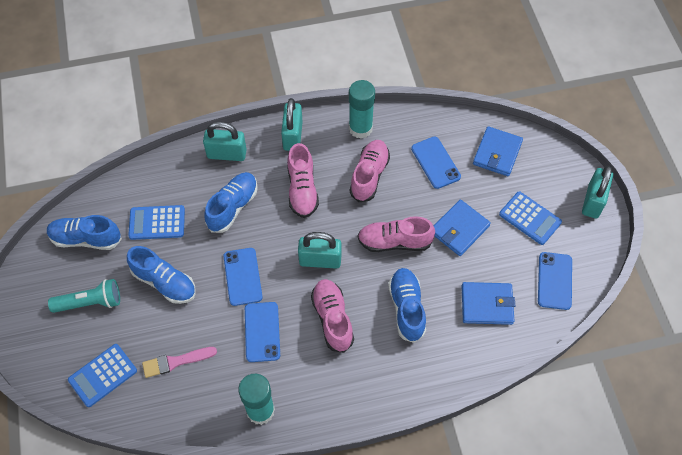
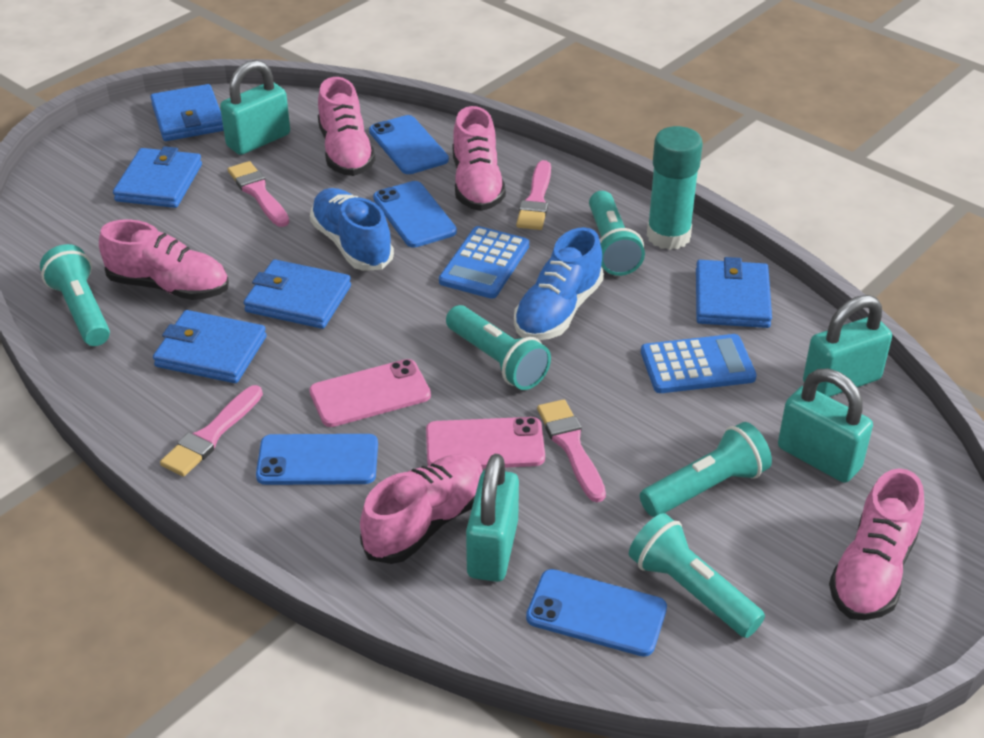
blue calculator: [68,344,137,407] [128,205,185,240] [499,192,562,245] = 3 -> [439,226,529,299] [641,334,757,393] = 2
blue shoe: [47,215,122,250] [127,246,196,304] [205,172,258,233] [388,268,426,343] = 4 -> [310,188,394,271] [514,227,604,340] = 2
blue wallet: [434,200,491,256] [462,282,515,325] [473,126,523,176] = 3 -> [113,146,202,208] [150,84,224,141] [153,310,267,383] [244,259,351,329] [696,257,772,328] = 5
pink brush: [142,347,217,378] = 1 -> [160,385,263,477] [228,161,289,227] [516,160,551,230] [537,399,606,502] = 4
pink phone: none = 0 -> [309,359,431,427] [426,417,545,468] = 2
pink shoe: [287,143,319,218] [311,279,354,353] [350,140,390,202] [358,216,435,252] = 4 -> [99,219,229,300] [318,77,375,176] [360,454,484,564] [453,106,506,211] [829,468,924,620] = 5
turquoise flashlight: [48,279,120,313] = 1 -> [40,244,110,346] [446,305,551,390] [589,191,645,276] [629,513,765,638] [640,422,772,517] = 5
turquoise glue stick: [238,374,275,425] [349,80,375,139] = 2 -> [647,126,703,250] = 1

